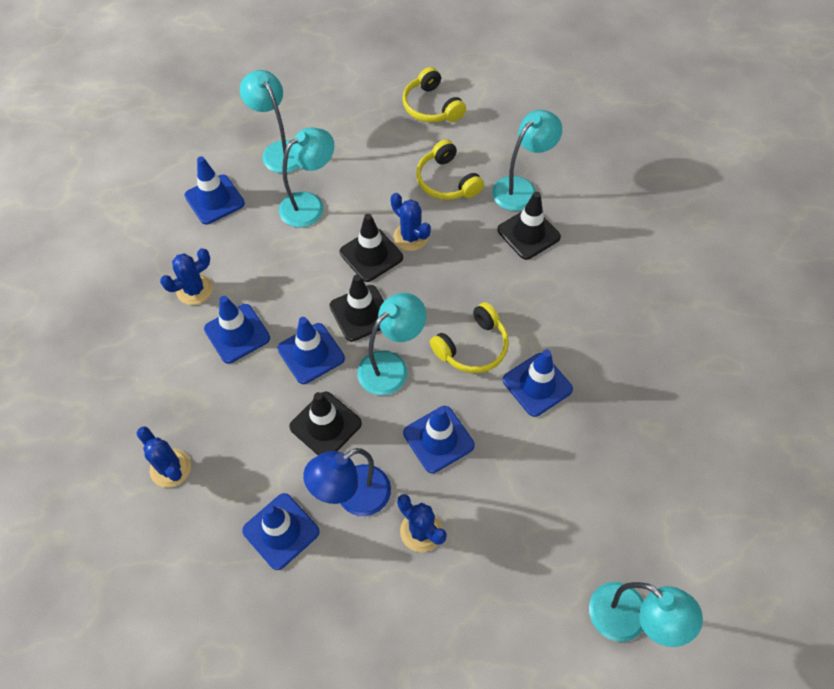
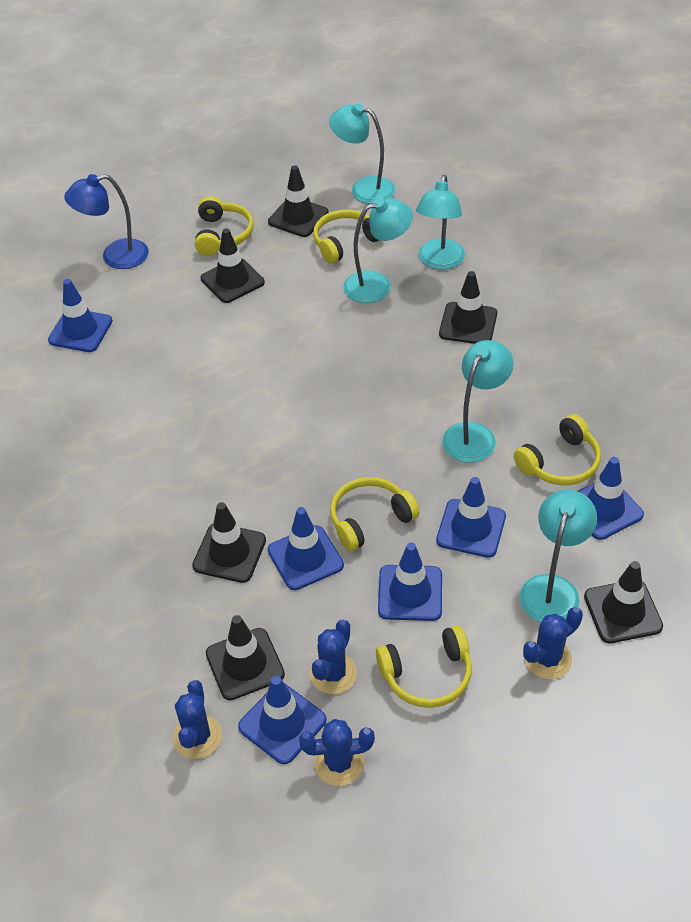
black traffic cone: [289,392,362,455] [329,274,384,342] [340,214,403,282] [497,192,561,260] = 4 -> [192,502,266,583] [201,228,265,303] [206,615,285,700] [268,165,329,237] [439,271,497,344] [584,561,663,643] = 6
yellow headphones: [402,67,466,122] [416,139,484,200] [430,302,509,373] = 3 -> [195,196,254,256] [313,210,378,264] [330,477,419,551] [376,625,472,708] [514,414,601,485] = 5

